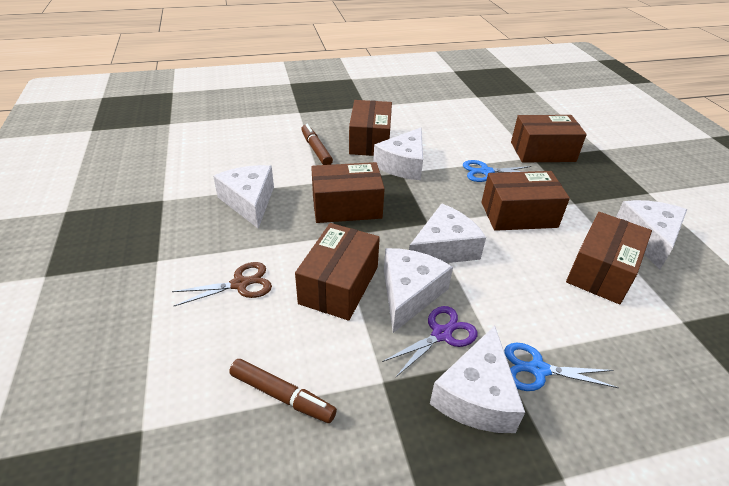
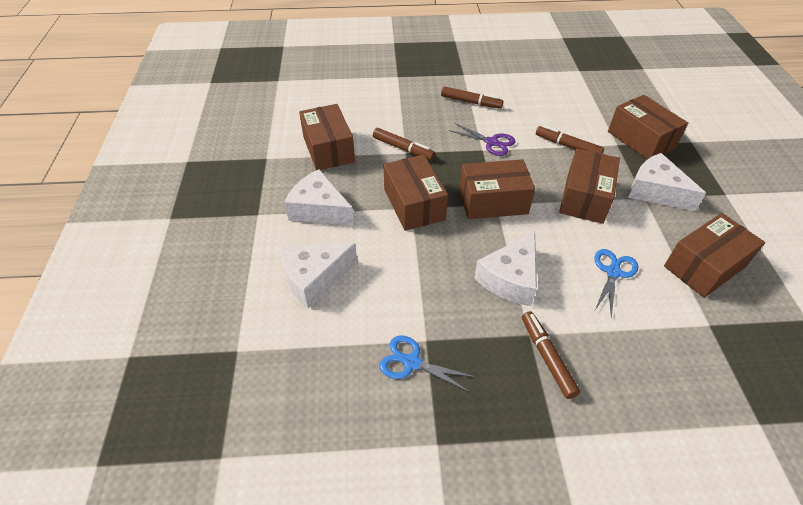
brown marker: [229,359,337,423] [301,124,333,165] = 2 -> [373,128,435,160] [441,86,503,109] [522,311,580,399] [536,125,604,154] = 4
brown scissors: [172,262,272,306] = 1 -> none = 0
white cheese: [213,165,274,229] [373,128,423,180] [384,248,453,333] [409,203,486,263] [430,326,525,433] [616,200,687,270] = 6 -> [281,243,357,308] [284,169,354,226] [474,231,537,306] [628,153,706,211] = 4

